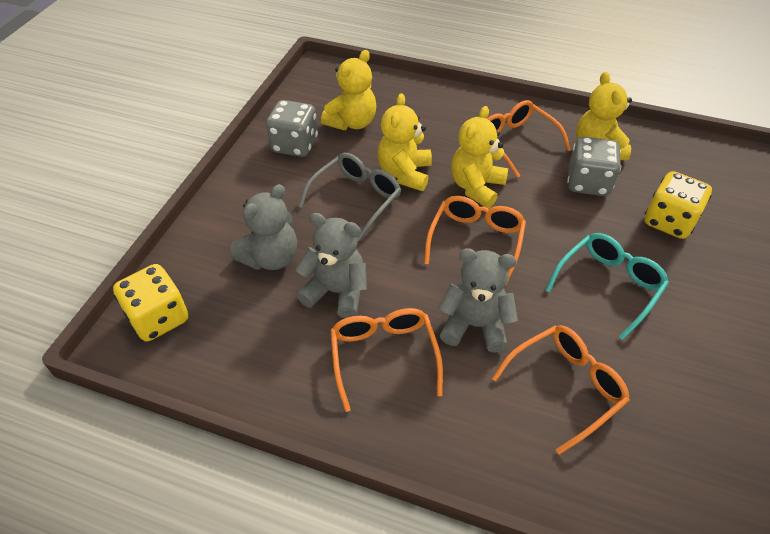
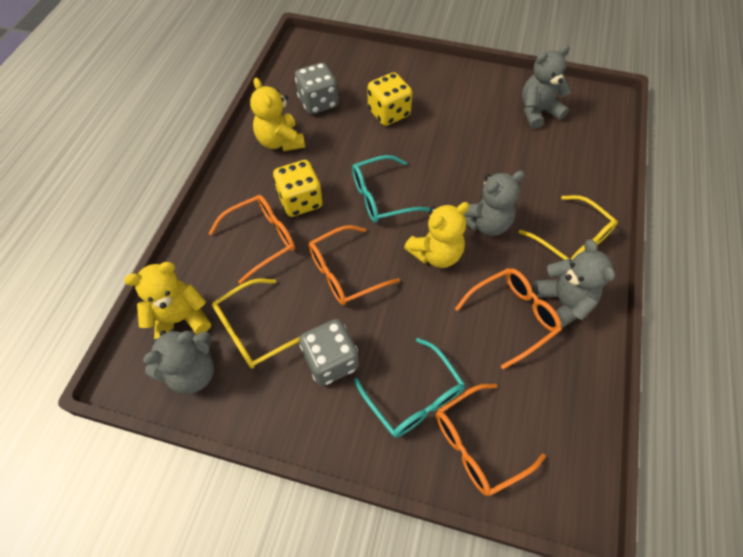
grey glasses: [298,153,401,241] = 1 -> none = 0
grey teddy bear: [230,184,297,270] [295,213,367,319] [439,248,518,353] = 3 -> [143,329,214,394] [464,170,525,236] [522,45,572,129] [533,239,615,329] = 4
turquoise glasses: [545,233,669,340] = 1 -> [352,155,430,223] [354,338,465,438] = 2
yellow glasses: none = 0 -> [212,279,300,368] [518,195,618,260] = 2
yellow teddy bear: [321,50,376,130] [377,93,432,191] [451,106,508,208] [576,72,632,161] = 4 -> [124,262,211,339] [250,78,305,151] [404,202,469,268] = 3

